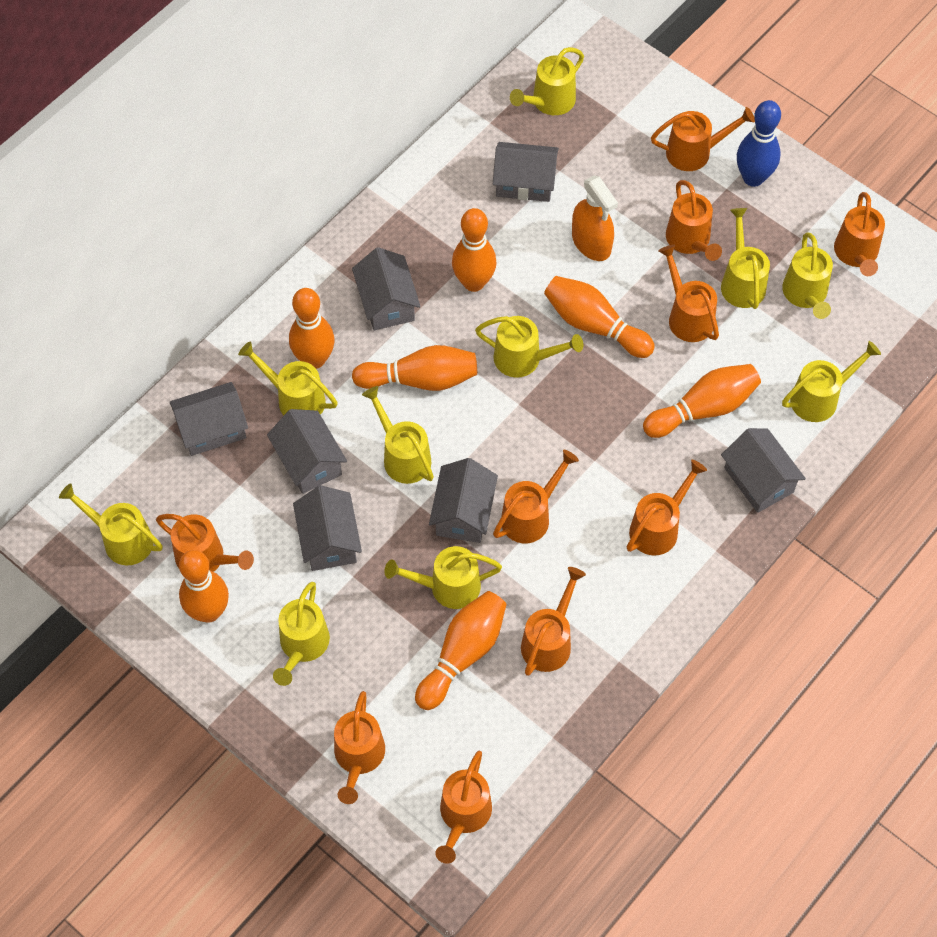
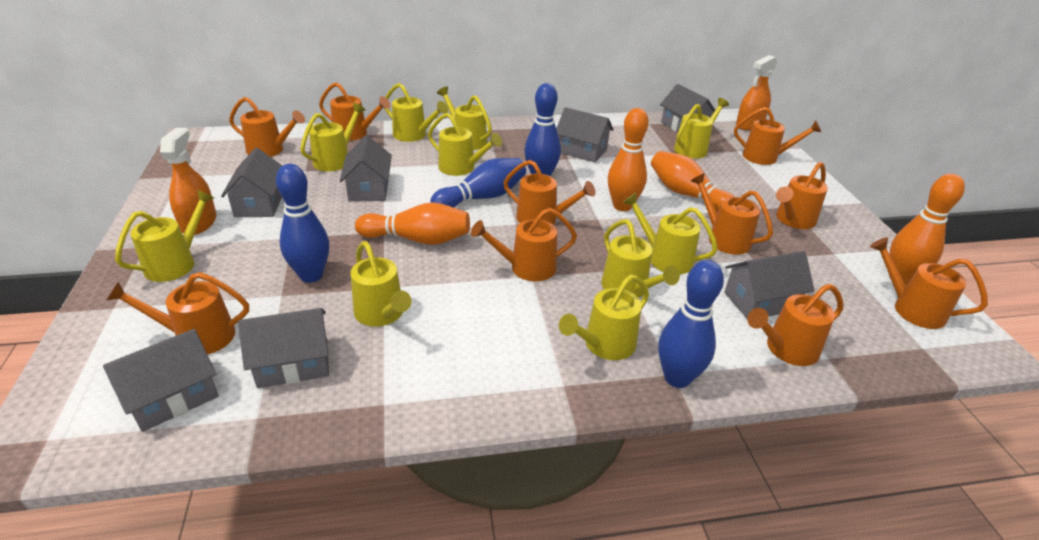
blue bowling pin: [737,100,781,187] = 1 -> [276,164,329,283] [430,158,526,208] [524,83,561,176] [658,260,724,388] = 4
orange bowling pin: [179,550,229,623] [289,288,335,369] [352,345,477,391] [415,591,507,710] [452,208,497,292] [544,276,655,358] [643,364,761,438] = 7 -> [355,202,470,245] [608,108,649,211] [651,151,735,212] [889,173,965,285] = 4
orange spray bottle: [572,176,618,261] = 1 -> [160,128,217,235] [736,55,777,131] = 2

